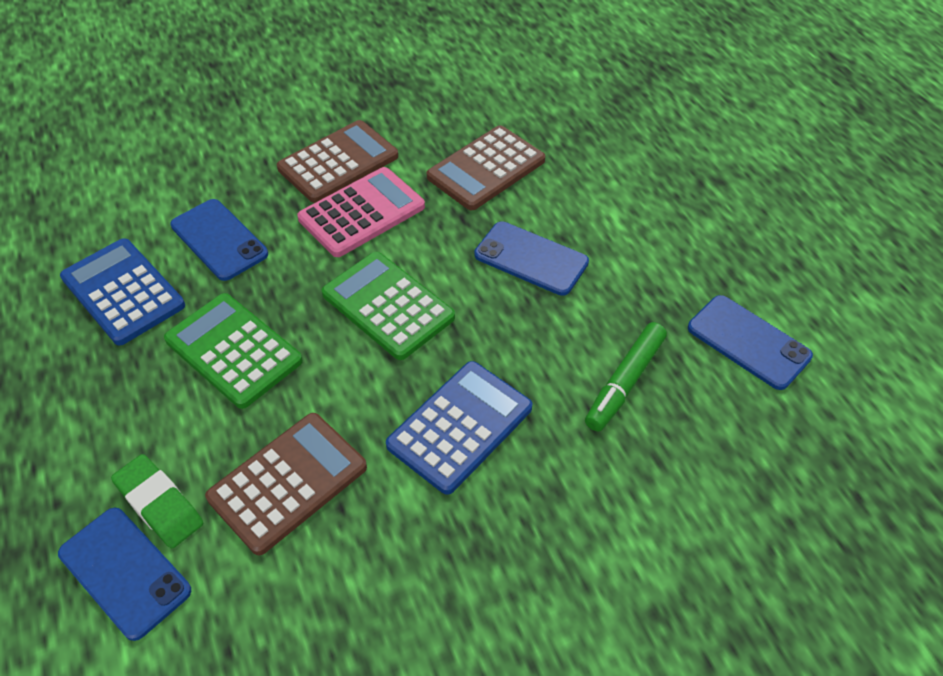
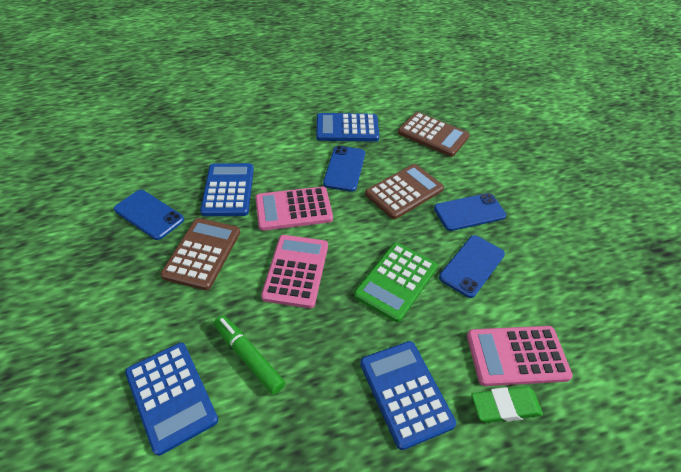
blue calculator: [60,238,185,345] [386,361,532,495] = 2 -> [125,343,218,456] [200,163,254,216] [316,113,379,142] [360,341,456,450] = 4
green calculator: [164,293,303,409] [322,252,455,360] = 2 -> [354,243,438,322] = 1
pink calculator: [297,167,425,257] = 1 -> [255,187,333,231] [261,235,328,308] [467,326,573,386] = 3

